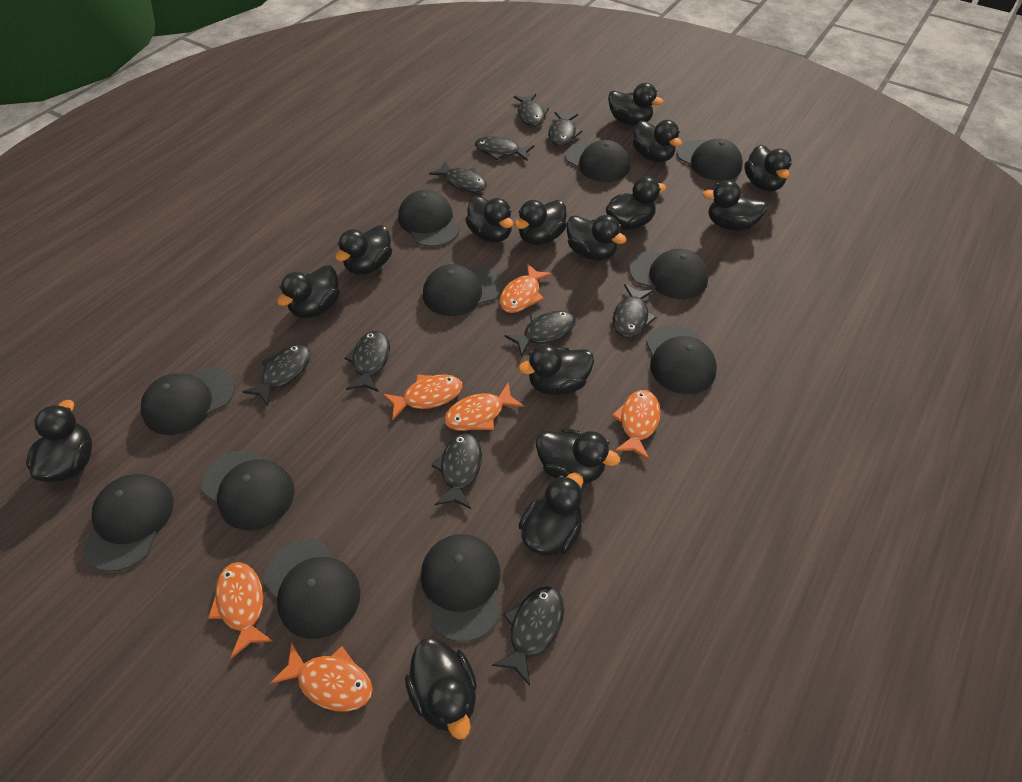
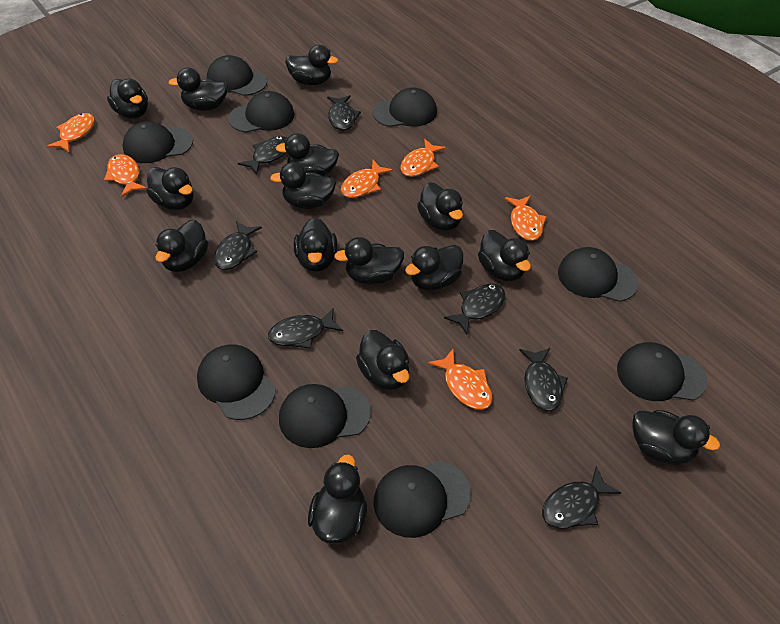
black cap: [83,474,174,572] [141,367,235,435] [202,450,295,530] [264,539,361,639] [398,190,460,247] [421,534,500,642] [423,264,502,316] [566,140,630,182] [629,249,709,299] [646,325,717,394] [677,139,743,181] = 11 -> [123,121,193,163] [197,344,276,420] [207,55,267,96] [228,91,295,133] [279,384,371,448] [372,87,437,127] [373,461,471,538] [558,247,638,302] [617,342,707,401] = 9
black fish: [242,344,310,406] [344,331,390,392] [429,161,487,193] [431,433,482,509] [475,136,534,161] [492,586,564,686] [505,311,576,357] [514,94,549,126] [548,112,582,146] [613,284,657,338] = 10 -> [214,221,262,270] [238,136,287,175] [268,308,343,349] [327,95,361,131] [444,284,505,334] [519,348,568,411] [542,466,621,529] = 7

